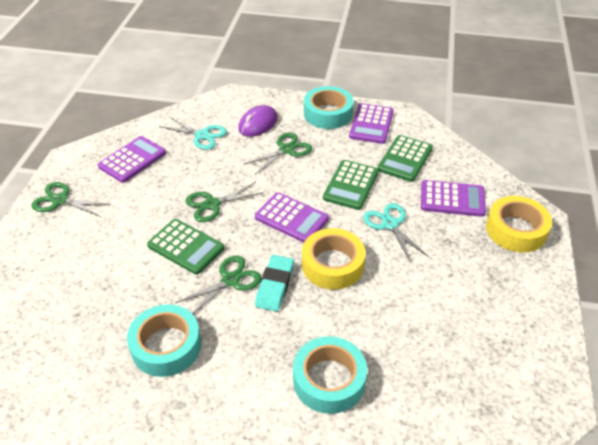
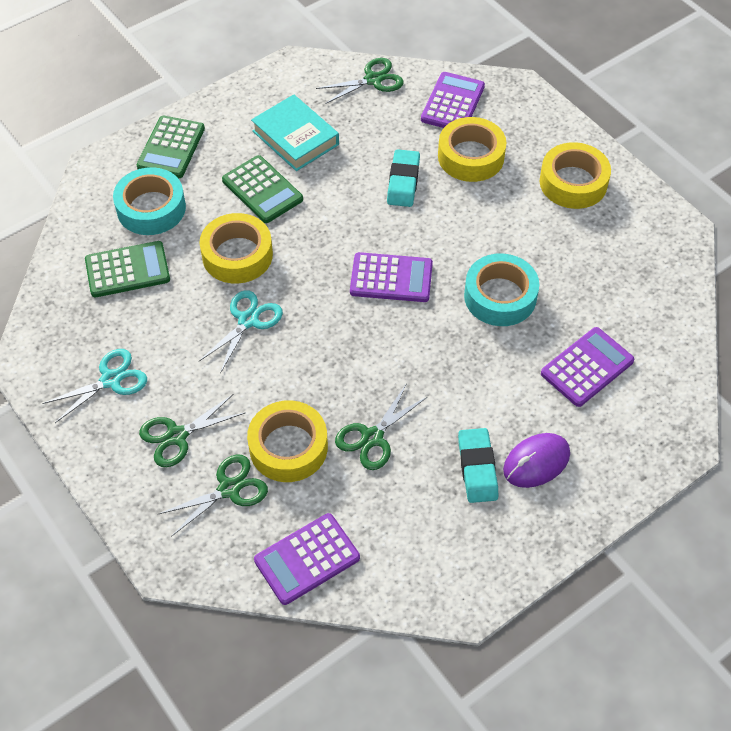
turquoise book: none = 0 -> [251,94,339,171] = 1
turquoise eraser: [255,255,294,312] = 1 -> [387,149,420,207] [458,428,498,503] = 2
turquoise tape: [127,304,201,377] [293,336,367,414] [304,86,354,129] = 3 -> [113,167,186,235] [464,253,539,326] = 2
yellow tape: [302,228,366,290] [486,196,552,253] = 2 -> [200,213,273,284] [247,400,328,482] [438,117,507,182] [540,142,611,209] = 4

